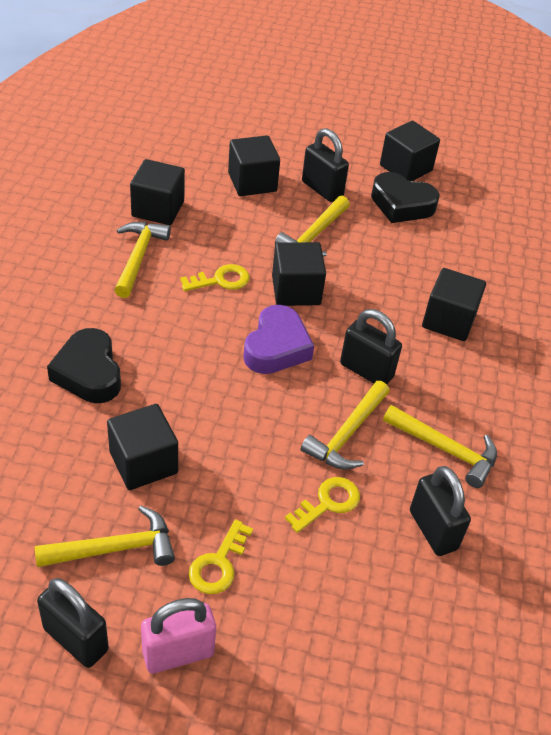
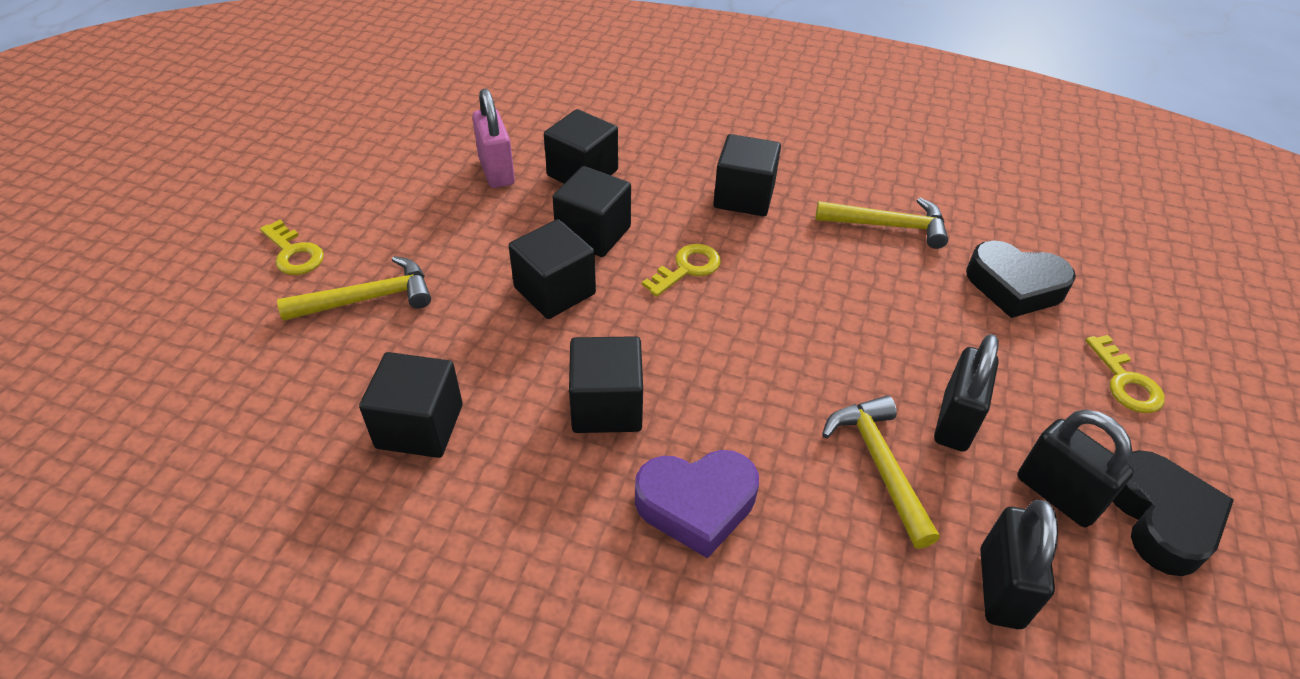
black padlock: [37,578,109,668] [302,128,349,202] [340,309,402,384] [410,466,471,556] = 4 -> [934,334,999,452] [980,500,1058,629] [1017,409,1134,527] = 3
yellow hammer: [35,506,175,567] [114,222,171,298] [275,196,350,257] [301,381,390,470] [383,405,497,488] = 5 -> [277,256,431,321] [815,198,948,249] [822,396,940,549] = 3

